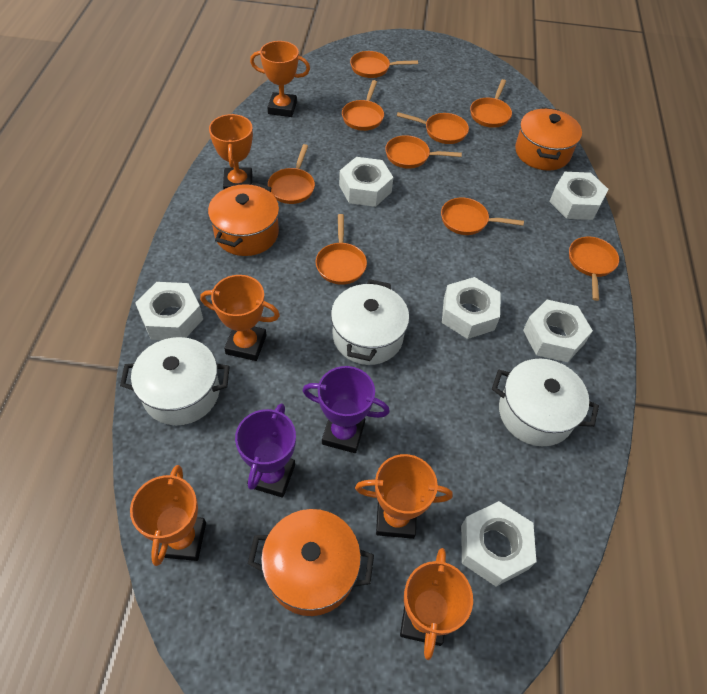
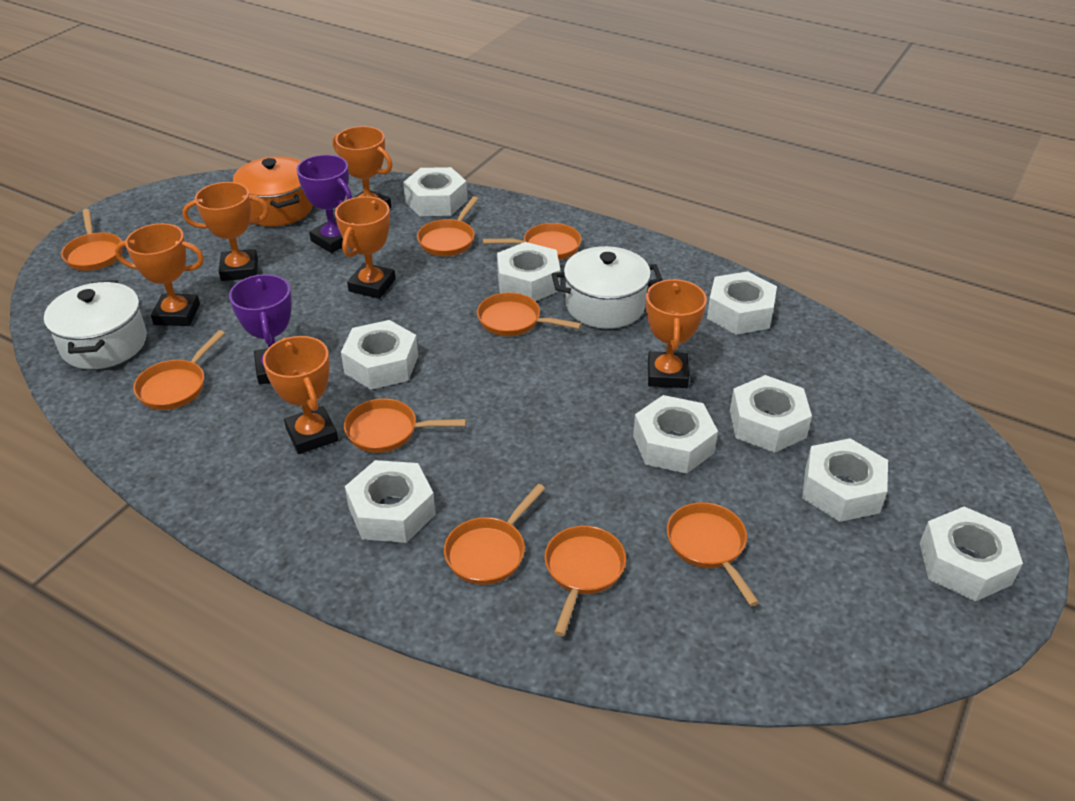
orange pot: [208,182,279,256] [248,509,374,616] [515,107,582,171] = 3 -> [233,156,313,226] = 1
white nut: [135,282,203,340] [339,157,393,207] [442,277,501,339] [461,501,536,587] [523,300,593,362] [549,172,609,220] = 6 -> [341,320,418,390] [345,460,436,543] [403,167,467,216] [497,242,560,301] [633,395,718,474] [707,271,777,335] [730,375,812,453] [802,438,888,522] [920,506,1023,602] = 9
white pot: [120,337,230,425] [331,279,409,365] [492,359,599,446] = 3 -> [44,280,147,369] [552,246,663,329] = 2

